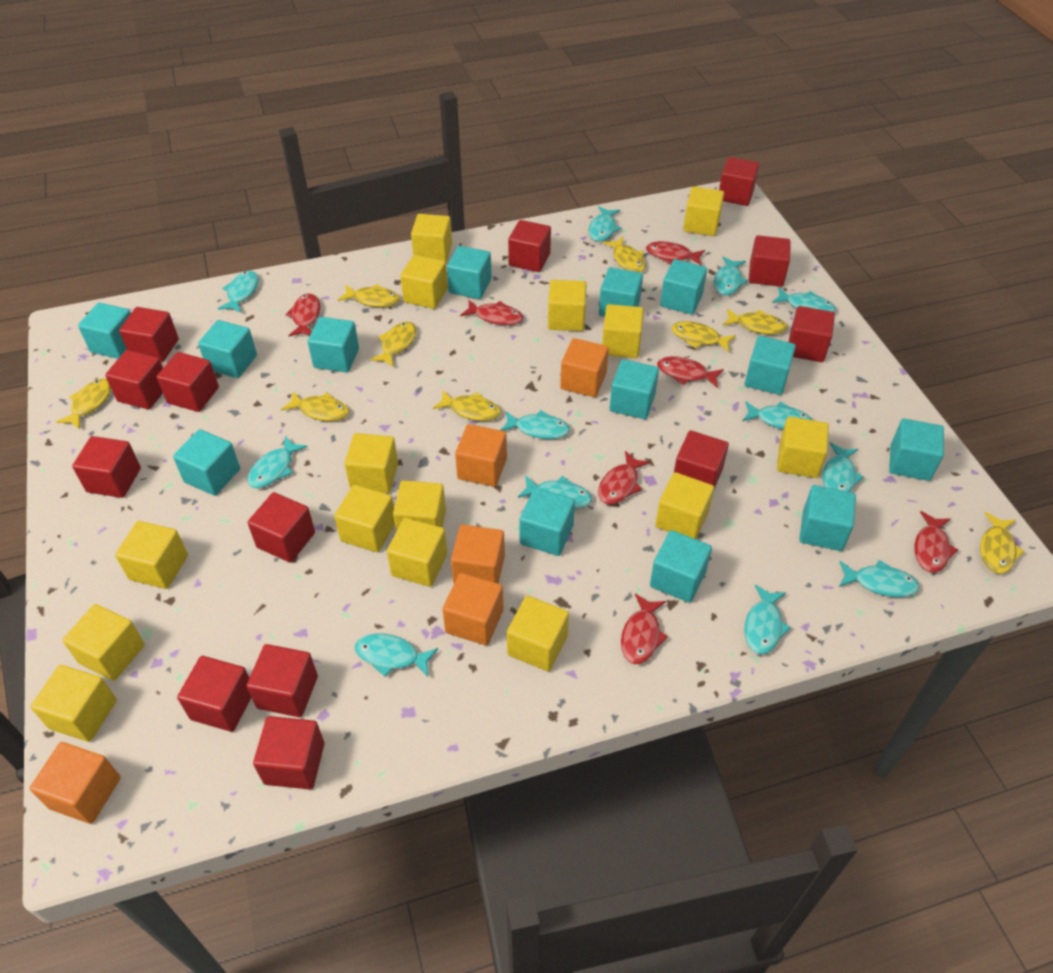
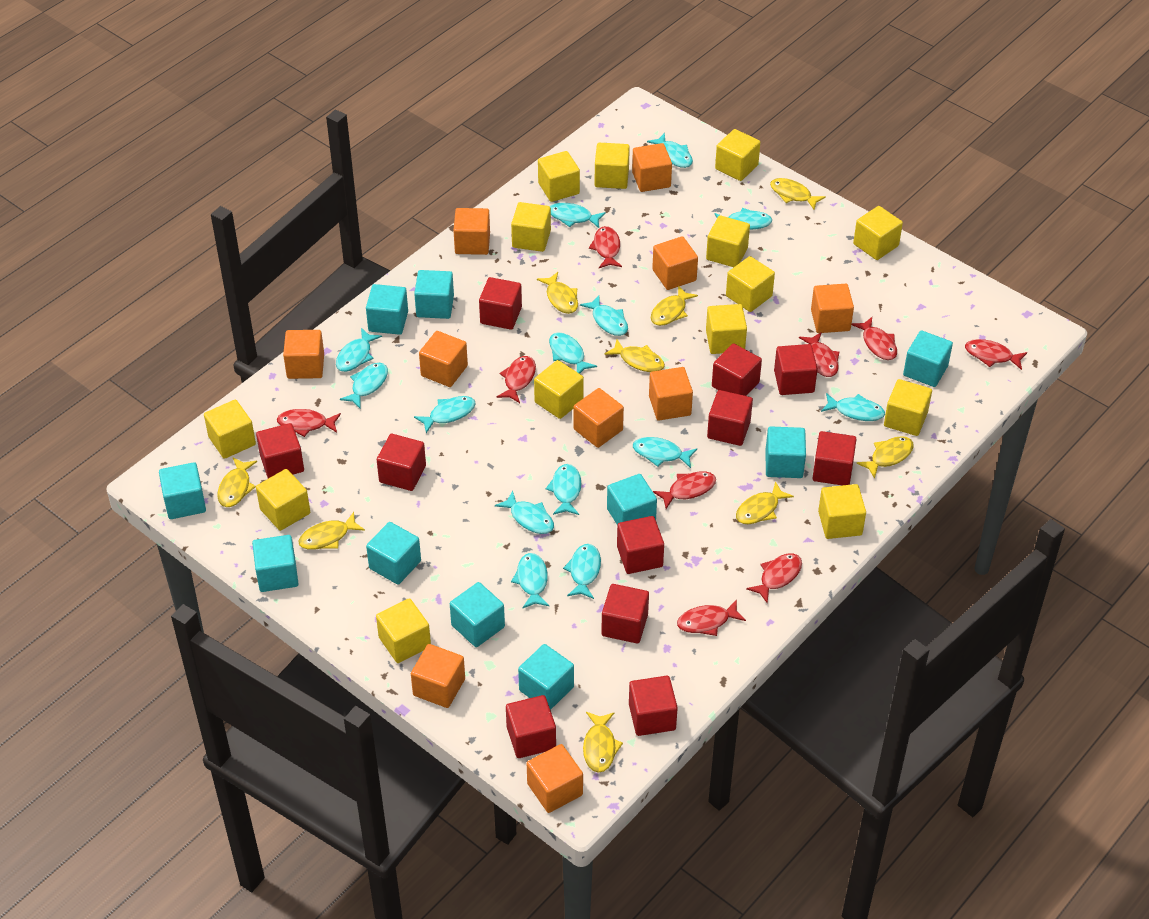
orange cube: [29,742,121,824] [442,573,503,645] [451,525,505,584] [455,424,507,487] [560,338,609,397] = 5 -> [283,330,324,379] [411,644,465,708] [419,331,468,387] [453,208,490,255] [527,744,583,813] [573,388,624,448] [632,143,672,192] [649,367,693,421] [652,236,698,290] [811,284,854,333] = 10
red cube: [72,436,141,498] [105,350,163,409] [119,307,179,363] [157,352,219,412] [177,656,252,732] [247,644,318,717] [248,492,315,562] [253,716,324,790] [508,220,551,272] [674,431,729,489] [719,157,759,206] [749,235,791,287] [789,306,835,362] = 13 -> [256,423,304,479] [377,434,426,491] [479,277,522,330] [506,695,556,758] [601,584,649,643] [617,516,664,574] [629,676,678,736] [707,390,753,446] [712,344,762,396] [774,344,818,395] [812,431,856,485] = 11
red fish: [285,293,320,336] [460,300,523,325] [598,451,650,505] [621,594,668,664] [646,241,705,265] [657,356,724,388] [915,511,958,573] = 7 -> [277,409,341,437] [496,356,536,403] [589,226,622,268] [653,471,716,509] [677,599,746,636] [746,553,802,603] [799,332,839,377] [851,317,897,360] [965,339,1027,370] = 9
turquoise cube: [78,303,131,359] [173,429,240,496] [198,320,257,378] [308,317,359,372] [447,246,492,299] [519,488,575,556] [599,267,643,317] [610,359,659,419] [650,530,712,603] [660,259,707,315] [745,336,796,395] [799,485,856,551] [889,419,944,481] = 13 -> [159,462,206,519] [252,535,299,592] [366,284,408,335] [366,522,421,585] [414,270,454,319] [450,582,505,647] [518,644,574,710] [607,474,657,524] [765,426,806,478] [903,330,953,387] = 10
turquoise fish: [218,271,259,313] [247,436,308,488] [355,633,438,677] [501,410,570,439] [518,475,592,509] [589,206,621,242] [714,257,748,295] [742,401,812,429] [744,585,791,654] [772,287,836,312] [822,442,863,492] [839,560,919,597] = 12 -> [336,328,382,372] [340,363,388,409] [414,396,476,433] [495,490,554,534] [511,553,550,609] [546,464,581,515] [549,332,597,374] [550,203,606,228] [563,544,601,599] [580,295,628,336] [633,437,697,468] [647,133,693,168] [714,208,772,230] [821,393,885,421] = 14
yellow cube: [30,665,117,742] [62,604,145,681] [115,521,188,589] [334,485,395,552] [344,433,398,493] [387,518,447,587] [393,480,446,531] [400,255,448,309] [411,214,452,262] [507,596,569,671] [548,280,586,331] [602,304,644,358] [655,472,714,539] [683,187,724,236] [777,417,829,478] = 15 -> [204,399,256,459] [256,469,310,531] [376,598,431,663] [511,202,551,252] [534,360,584,419] [538,151,580,202] [595,143,630,189] [706,215,750,267] [706,304,747,354] [715,129,760,181] [726,256,775,312] [818,484,866,539] [853,206,903,260] [884,379,932,436] = 14

